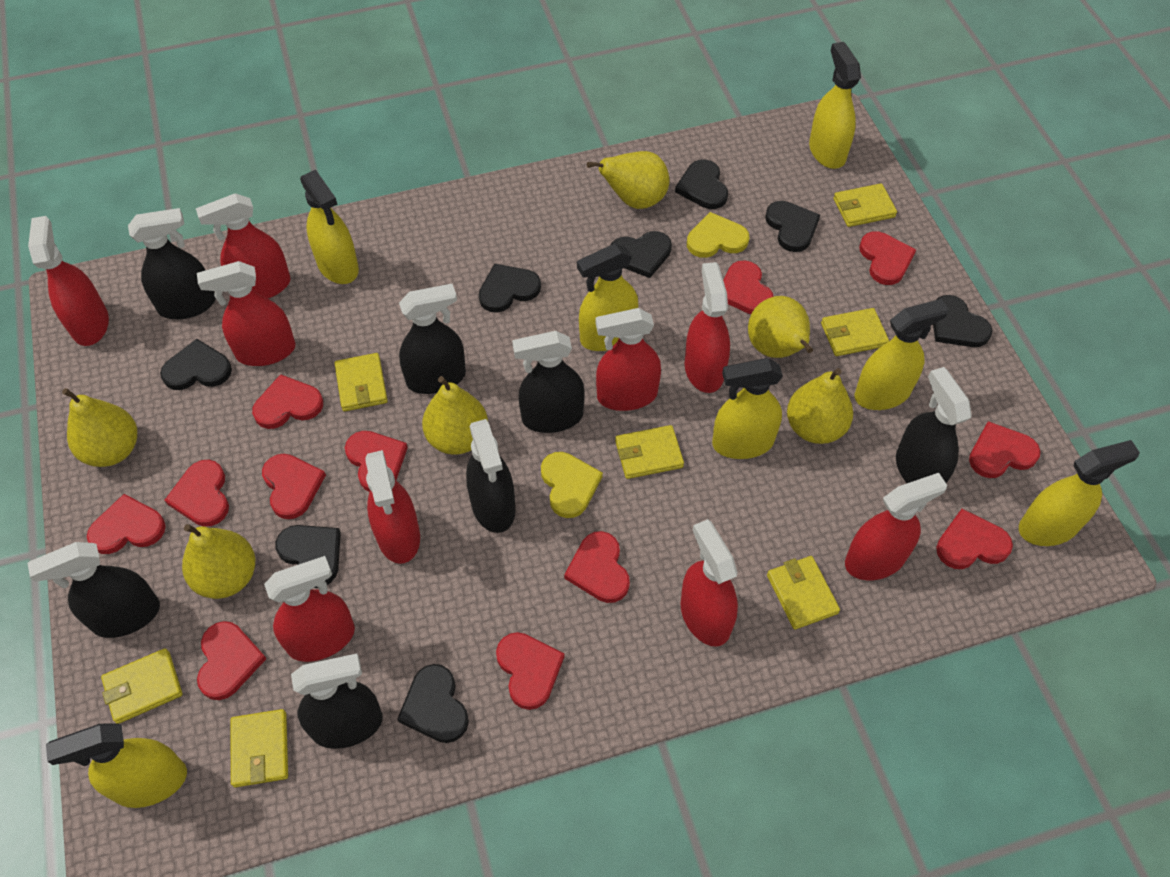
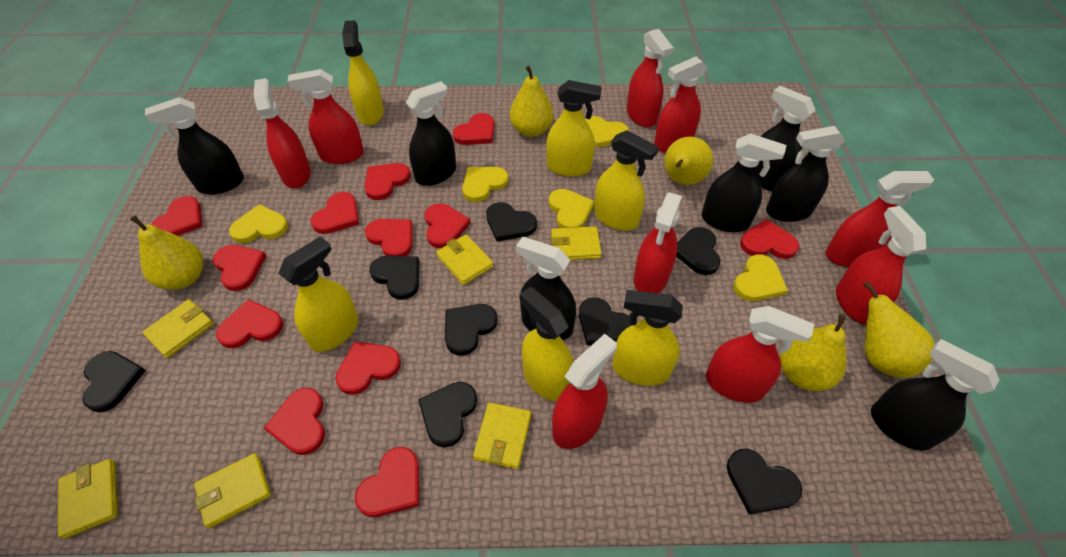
yellow heart: [541,452,603,518] [687,212,749,258] = 2 -> [229,204,288,243] [462,167,509,202] [549,189,594,228] [585,116,629,148] [733,254,788,301] = 5
yellow pear: [62,388,137,467] [182,524,255,599] [422,376,488,454] [587,151,669,209] [748,296,813,358] [787,368,853,444] = 6 -> [130,215,203,290] [510,65,554,137] [664,137,713,185] [780,314,847,391] [863,281,935,378] = 5
yellow spray bottle: [46,723,187,808] [300,170,359,284] [577,244,638,351] [712,358,783,459] [809,42,861,169] [855,299,949,410] [1019,440,1140,546] = 7 -> [278,236,359,352] [342,20,384,125] [519,286,573,401] [546,80,602,177] [594,130,659,231] [613,290,683,386] = 6
yellow wallet: [101,648,182,724] [231,709,288,787] [334,353,388,411] [615,425,684,479] [767,556,840,630] [821,308,889,356] [833,183,897,227] = 7 -> [58,459,118,539] [143,299,214,358] [194,453,271,528] [436,234,494,285] [473,403,531,469] [551,226,602,260] = 6

